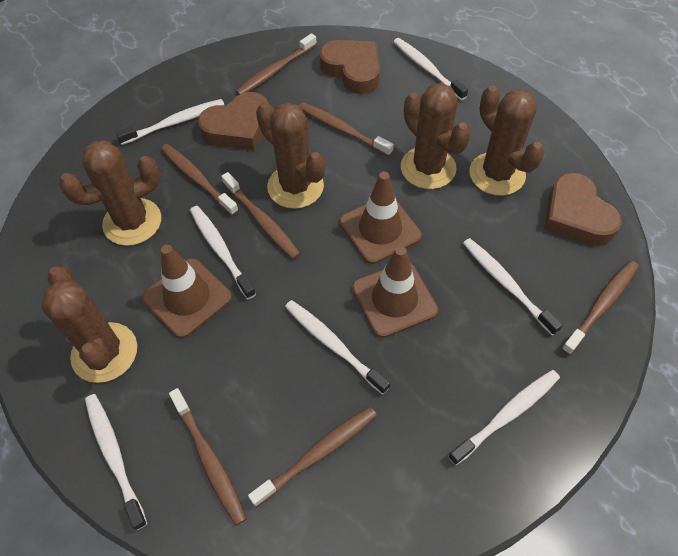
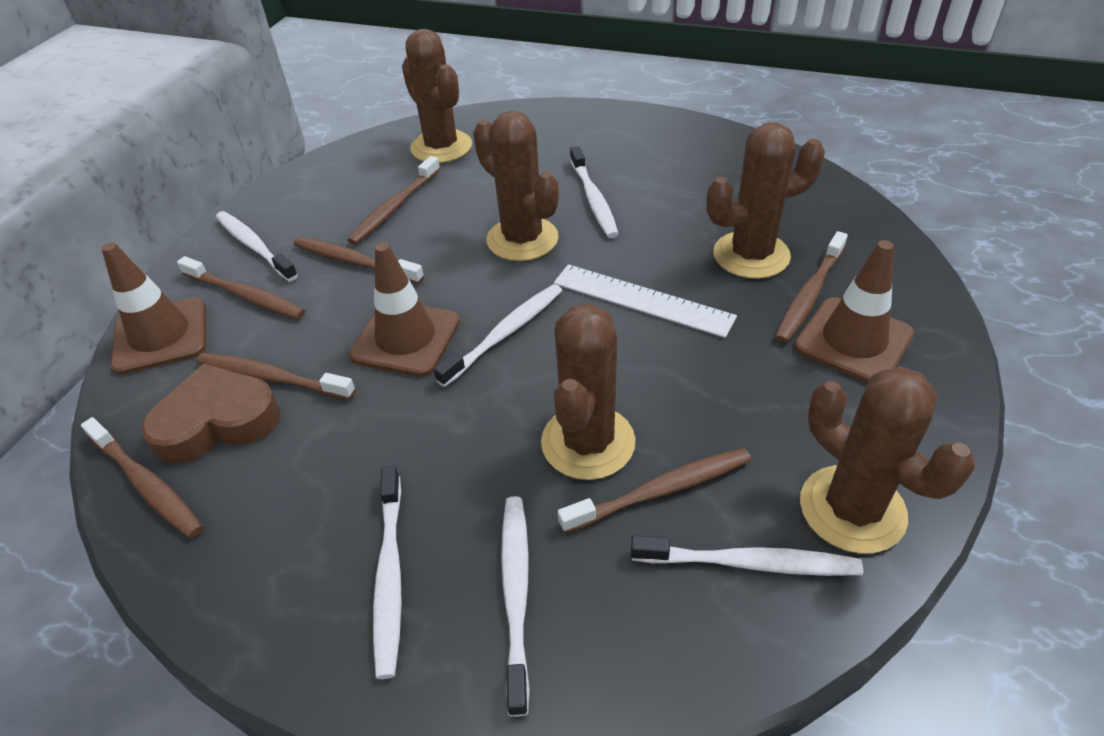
brown heart: [198,92,268,150] [319,40,380,94] [544,173,622,246] = 3 -> [141,363,280,464] = 1
white ruler: none = 0 -> [554,264,737,338] = 1
white toothbrush: [85,394,147,530] [116,99,224,145] [190,206,256,299] [285,300,390,395] [393,38,468,100] [448,370,560,465] [463,238,563,336] = 7 -> [216,211,298,281] [373,466,402,679] [433,284,562,387] [501,496,530,717] [570,146,619,238] [631,535,863,576] = 6

